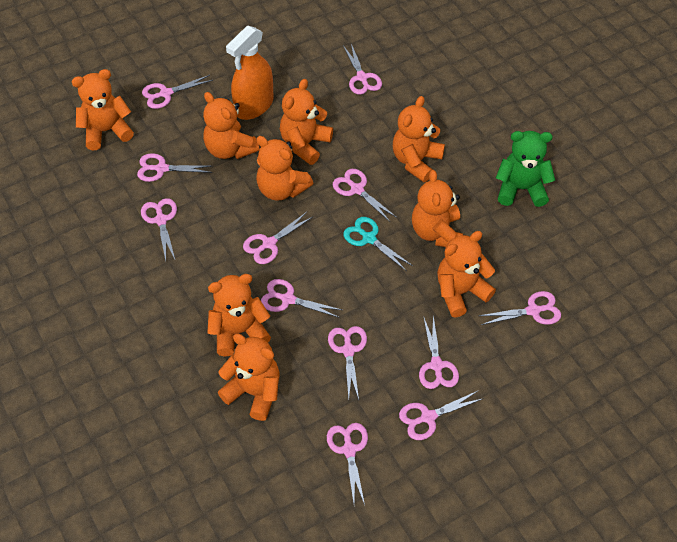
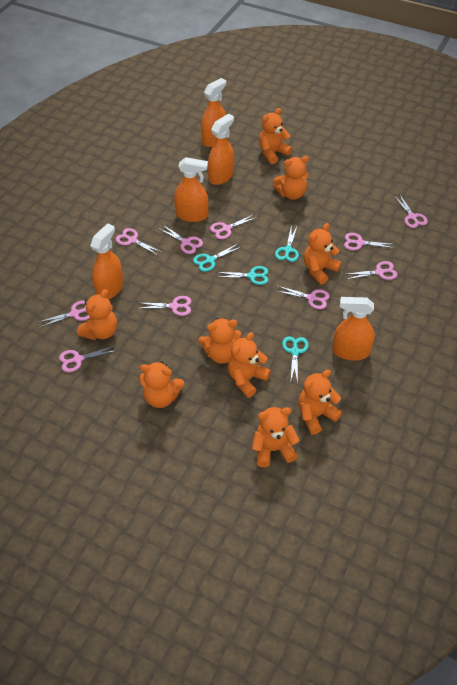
green teddy bear: [496,131,555,207] = 1 -> none = 0
orange spray bottle: [226,26,274,120] = 1 -> [90,223,124,299] [174,157,208,222] [201,78,226,147] [208,114,234,185] [332,297,375,361] = 5
pink scissors: [137,153,212,182] [141,198,177,260] [142,75,213,109] [243,212,313,264] [261,279,342,318] [327,423,368,505] [328,326,367,400] [333,169,397,222] [343,44,382,95] [399,390,484,440] [419,315,459,389] [479,291,561,325] = 12 -> [39,301,90,328] [59,346,117,372] [116,228,161,255] [137,296,192,316] [158,225,203,254] [210,214,257,239] [276,286,330,309] [344,233,394,250] [346,261,397,280] [394,194,428,228] = 10
turquoise scissors: [343,217,413,270] = 1 -> [193,244,241,272] [216,266,269,285] [275,227,299,262] [282,336,309,384] = 4

